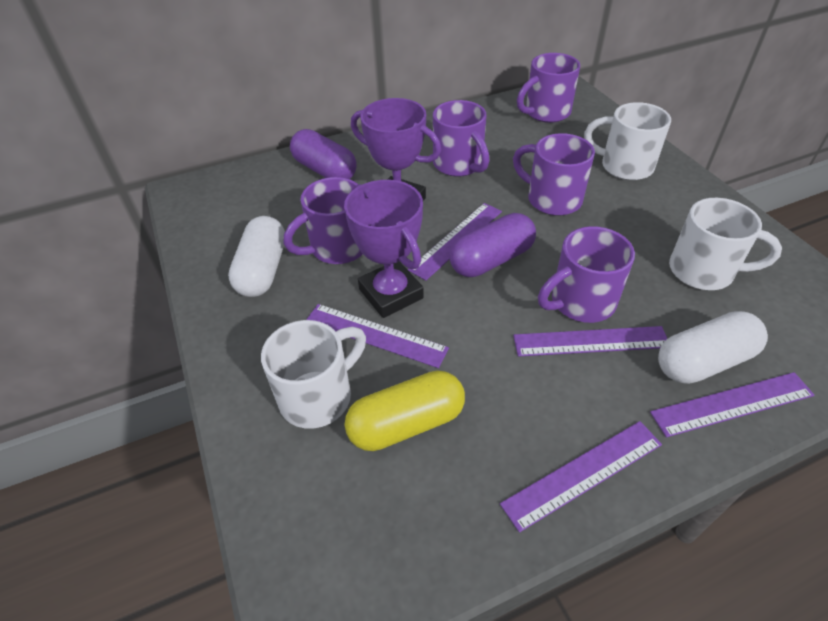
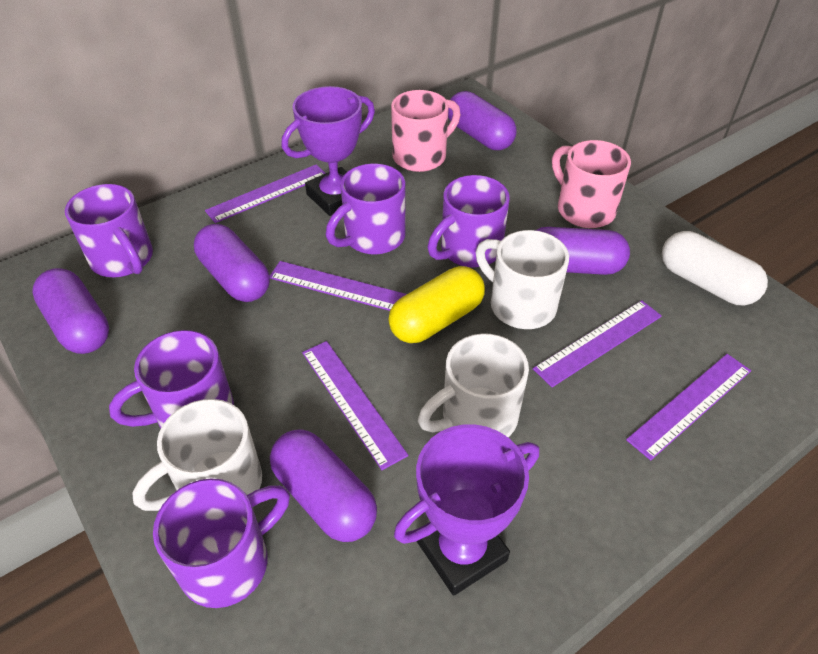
pink mug: none = 0 -> [391,90,461,172] [552,140,631,228] = 2
purple capsule: [290,129,357,179] [449,213,536,277] = 2 -> [32,268,109,354] [194,224,270,302] [270,430,377,542] [448,91,516,150] [535,227,630,275] = 5
white capsule: [228,216,285,297] [658,311,768,384] = 2 -> [662,231,768,306] = 1

